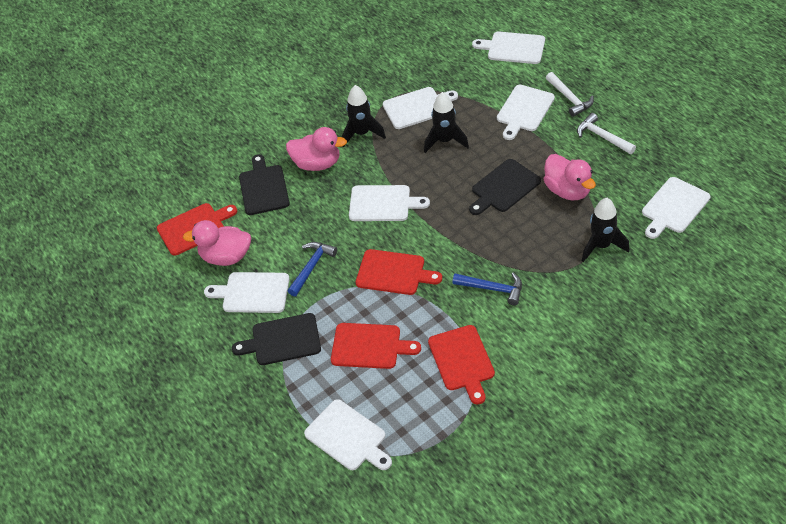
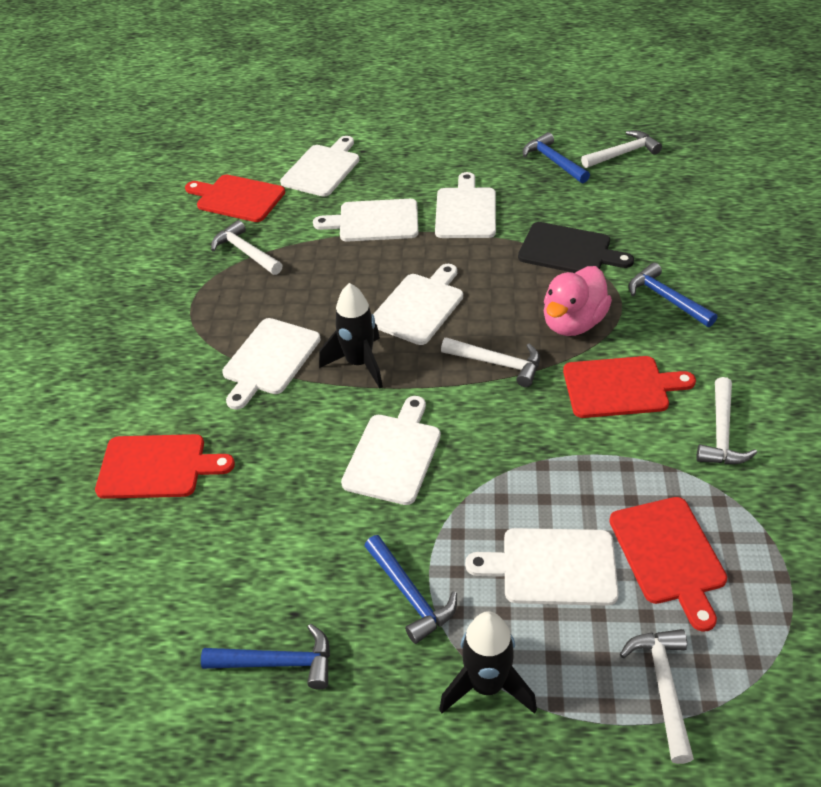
black cutting board: [232,313,321,365] [239,154,290,215] [469,159,541,215] = 3 -> [518,222,634,273] = 1
black rocket: [342,85,386,147] [424,92,469,153] [582,198,630,262] = 3 -> [319,283,383,388] [439,611,537,714] = 2
blue hammer: [288,242,337,297] [453,273,522,305] = 2 -> [201,624,330,689] [365,535,457,644] [523,132,590,183] [629,263,717,327] = 4
pink duck: [183,220,251,266] [286,127,347,171] [544,154,596,200] = 3 -> [544,266,612,336] = 1
white hammer: [546,72,594,117] [577,113,636,154] = 2 -> [211,220,282,275] [441,338,540,387] [581,131,662,168] [620,629,694,764] [696,377,757,464] = 5

